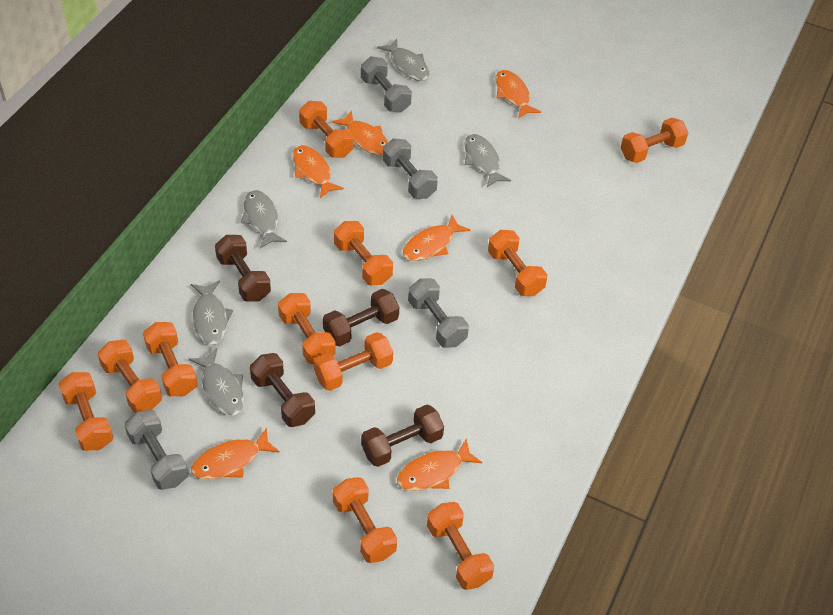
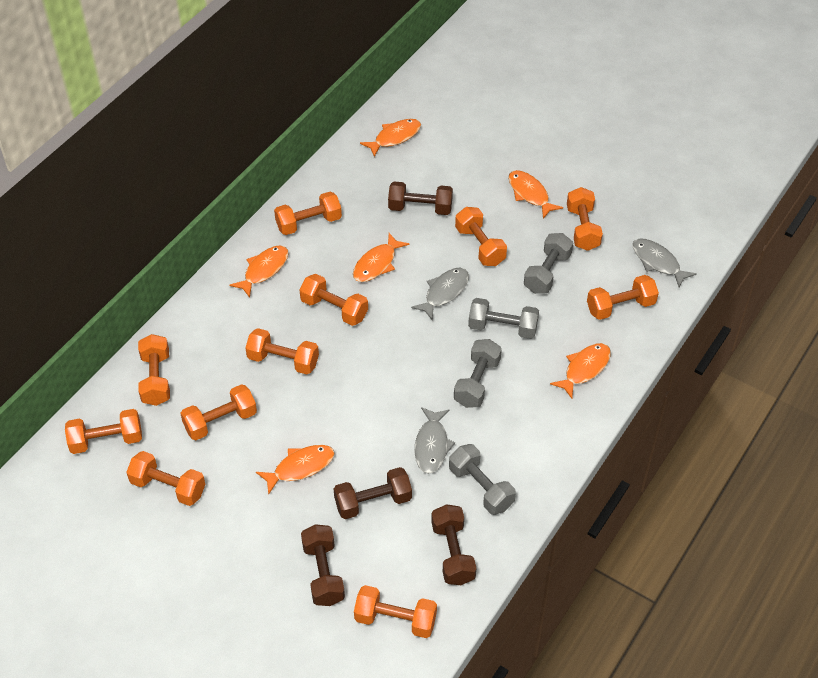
grey fish: [189,348,244,416] [191,280,233,345] [241,190,287,248] [377,39,430,81] [464,134,511,187] = 5 -> [411,268,469,321] [415,407,455,474] [632,239,697,288] = 3

